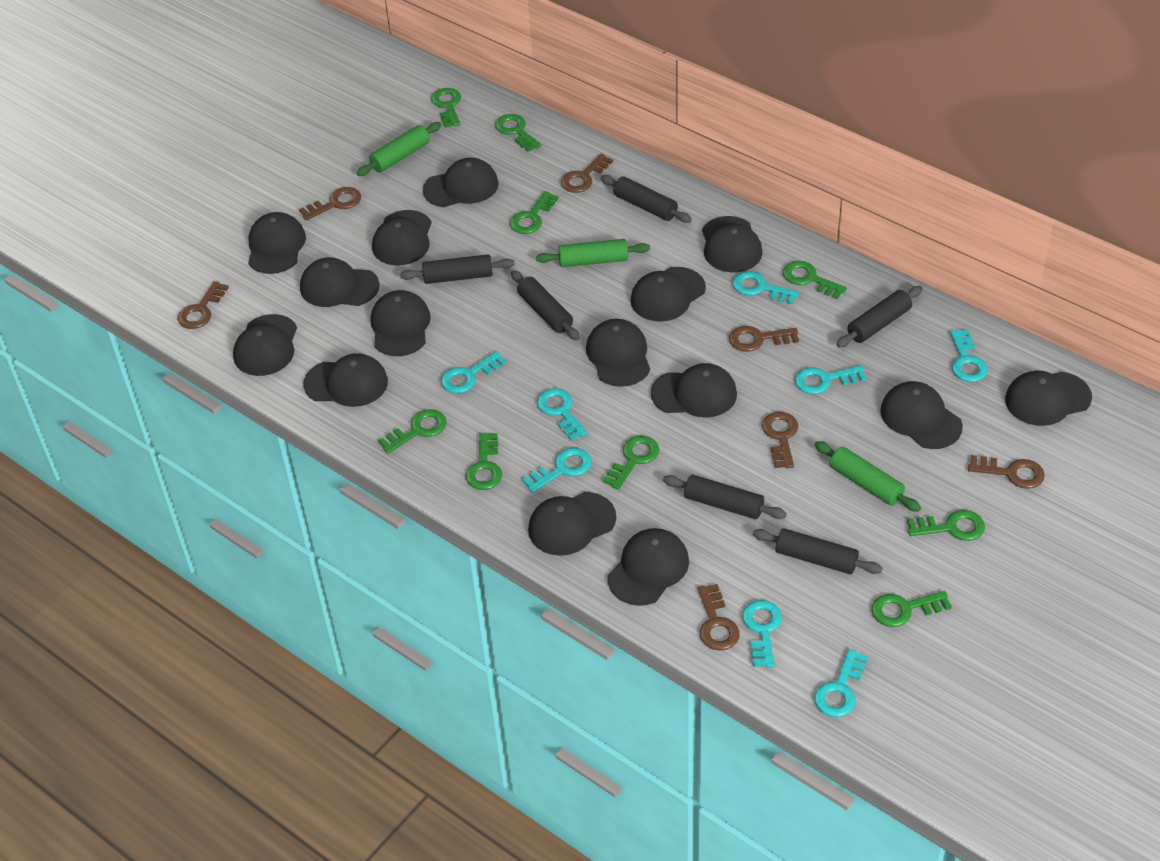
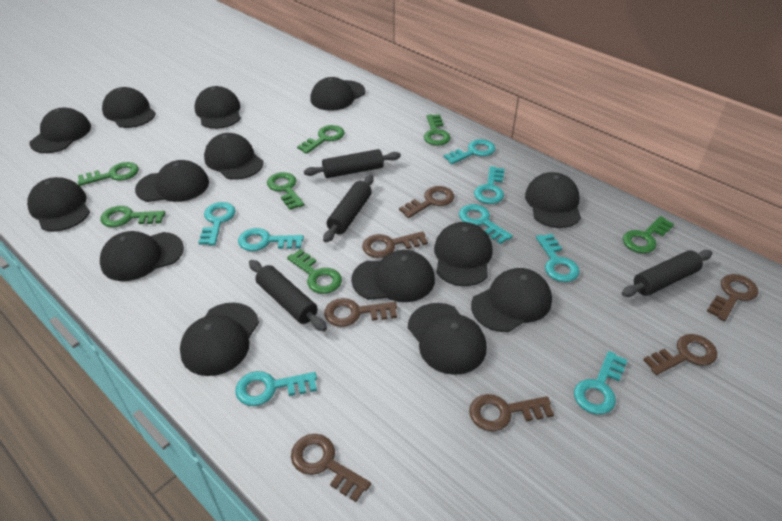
black cap: [233,314,297,376] [248,212,306,274] [300,257,380,307] [303,353,388,407] [371,290,431,356] [372,210,432,265] [423,158,499,207] [528,492,616,556] [586,319,650,387] [608,528,689,606] [630,267,706,322] [651,363,737,418] [702,216,763,272] [880,381,963,449] [1005,371,1092,426] = 15 -> [27,177,90,232] [29,107,91,153] [100,231,184,281] [102,87,156,128] [135,160,209,202] [180,302,259,376] [195,86,241,129] [204,133,264,180] [310,77,365,111] [351,250,435,302] [408,303,487,375] [434,222,493,286] [471,268,552,332] [525,172,581,228] = 14
black rolling pin: [400,254,515,284] [511,270,580,340] [600,175,692,223] [663,475,787,519] [753,528,883,574] [836,286,923,347] = 6 -> [249,260,327,331] [304,149,401,178] [323,175,374,243] [622,250,712,297] = 4
green key: [378,409,447,453] [431,88,461,128] [466,433,502,490] [495,114,541,152] [510,191,559,234] [603,435,659,490] [783,261,847,299] [871,591,952,627] [907,510,985,541] = 9 -> [78,162,139,186] [100,206,165,227] [267,172,305,210] [287,249,342,294] [297,125,345,154] [424,114,451,146] [623,216,674,253] = 7
green rolling pin: [357,122,441,176] [536,239,650,267] [815,441,921,512] = 3 -> none = 0

